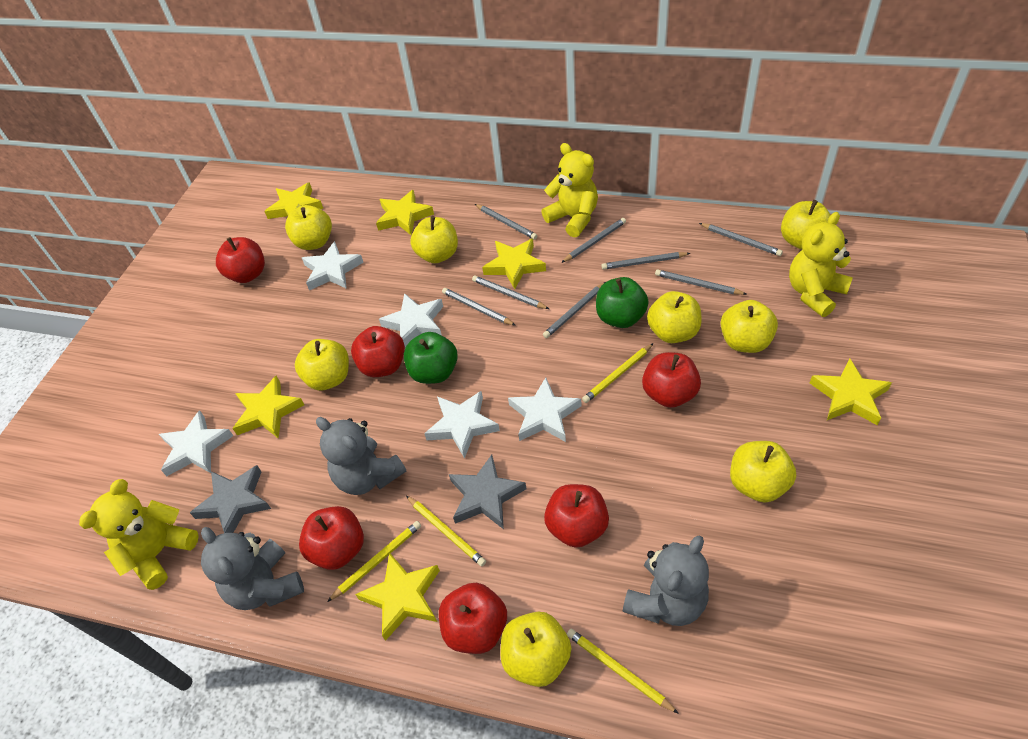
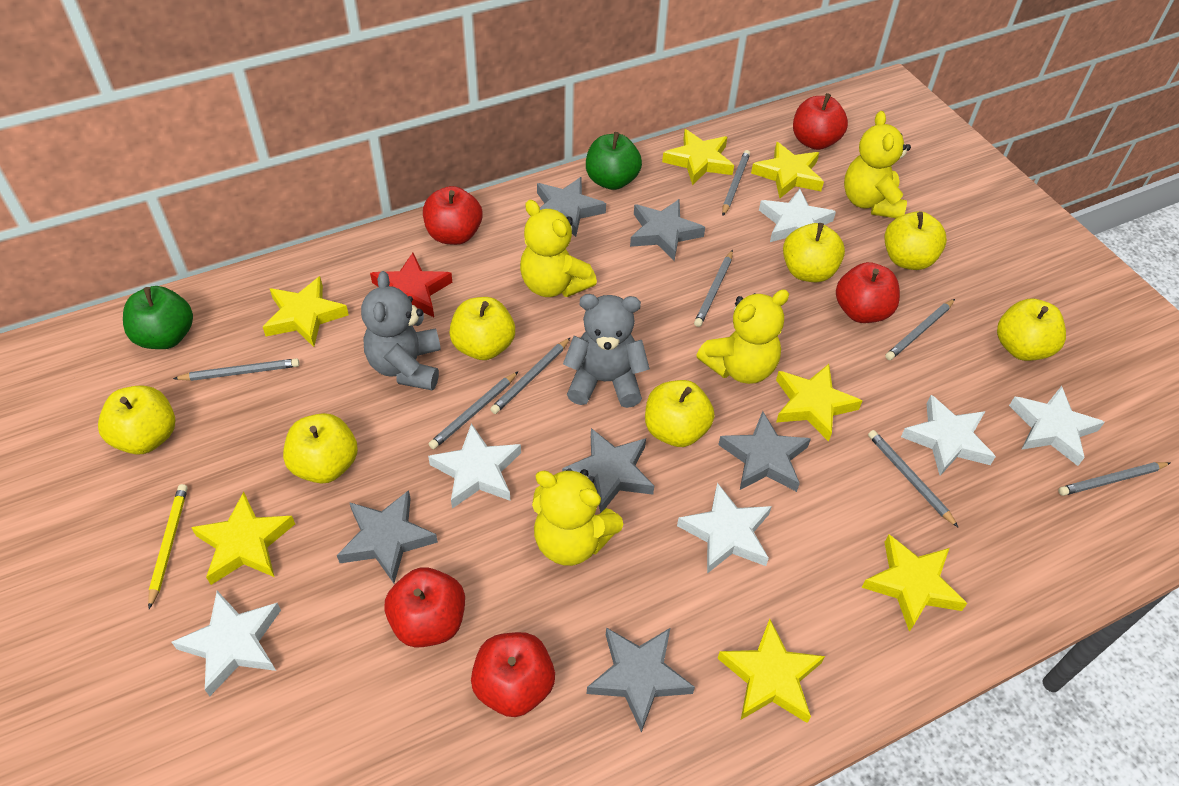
grey star: [190,465,271,533] [449,455,526,529] = 2 -> [337,490,438,583] [537,177,606,237] [562,428,654,513] [587,628,695,733] [630,199,705,261] [718,411,811,492] = 6
grey teddy bear: [201,527,304,610] [316,417,406,495] [622,535,709,626] = 3 -> [361,271,441,391] [563,294,650,408] = 2
red apple: [216,237,265,283] [299,506,364,570] [351,326,405,377] [439,583,507,654] [544,484,609,548] [642,352,701,408] = 6 -> [384,567,465,648] [423,186,482,245] [471,632,555,717] [793,93,848,150] [836,262,900,323] = 5
red star: none = 0 -> [370,253,452,317] = 1
white star: [159,410,233,476] [302,241,364,290] [379,293,443,347] [424,391,500,459] [508,377,582,442] = 5 -> [172,591,281,696] [428,423,521,509] [677,483,772,574] [759,189,836,242] [901,395,996,476] [1009,386,1105,466] = 6
yellow apple: [285,205,332,250] [295,339,349,391] [410,216,458,263] [500,611,571,687] [647,291,702,343] [721,300,778,353] [730,441,796,503] [781,200,830,250] = 8 -> [98,386,175,455] [283,413,358,483] [449,297,515,360] [645,380,715,447] [783,223,845,282] [884,211,947,270] [997,299,1066,361] = 7
yellow pencil: [327,521,421,602] [406,496,486,567] [567,629,679,714] [582,343,654,403] = 4 -> [148,484,188,609] = 1
yellow star: [232,376,304,439] [264,182,323,219] [355,553,440,641] [376,190,434,235] [482,239,546,289] [810,358,892,425] = 6 -> [191,492,295,585] [263,276,349,347] [662,129,734,185] [717,619,825,723] [751,142,824,198] [776,364,862,442] [861,534,967,632] = 7
yellow teddy bear: [79,479,199,590] [541,143,598,237] [789,212,853,317] = 3 -> [520,200,597,297] [532,468,623,566] [696,289,789,384] [844,111,911,218] = 4

